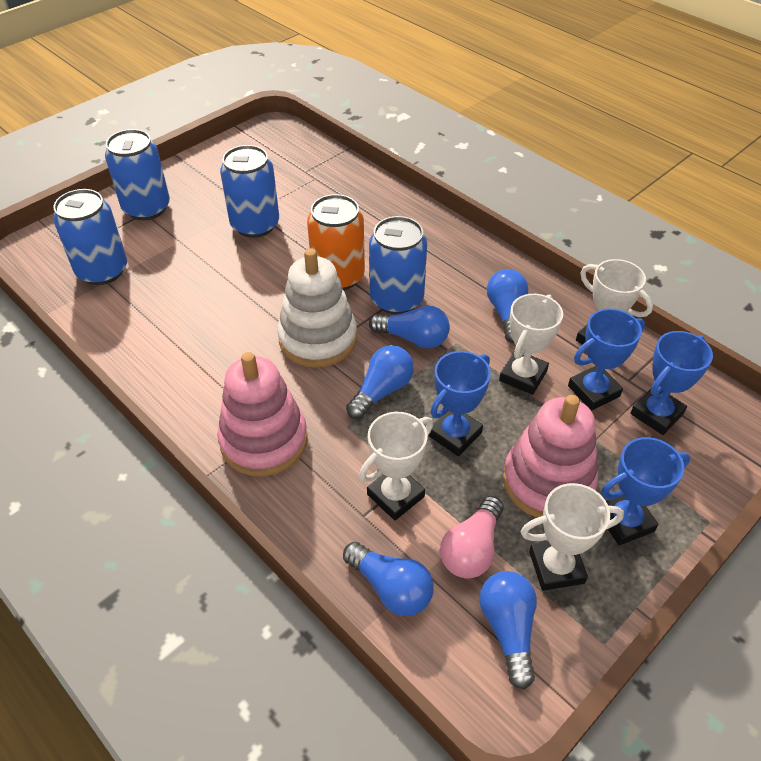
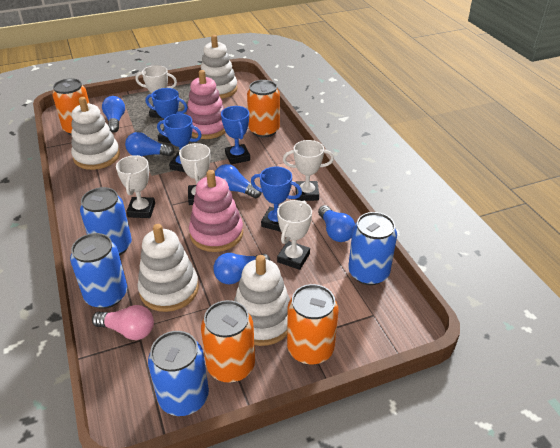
orange can: [307,194,365,290] = 1 -> [52,78,90,136] [201,300,255,383] [247,80,280,138] [287,284,339,365] = 4
white stacking toy: [277,248,357,368] = 1 -> [71,97,120,170] [137,224,199,312] [201,35,238,99] [234,255,290,346] = 4
white trophy: [359,412,433,520] [499,294,563,395] [521,483,624,591] [576,259,653,344] = 4 -> [116,155,155,218] [136,65,177,118] [179,143,211,205] [277,200,312,270] [283,140,334,201] = 5

